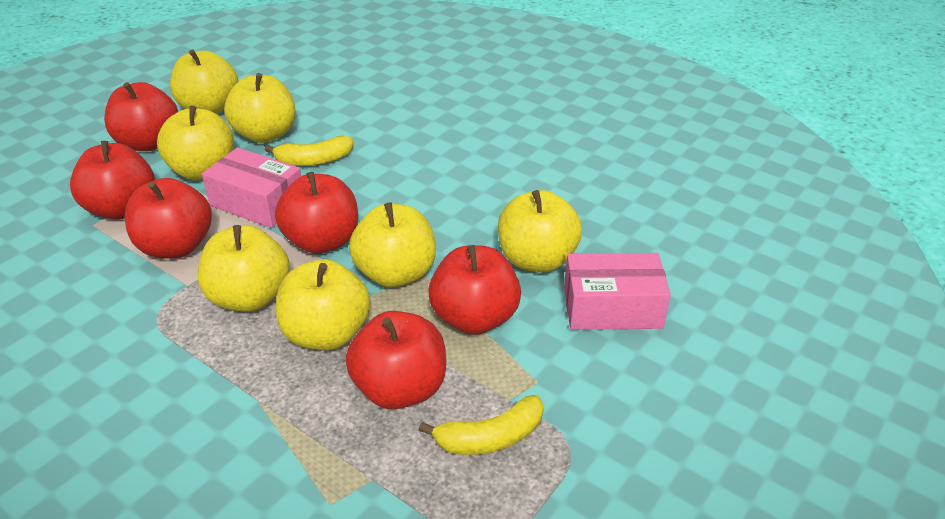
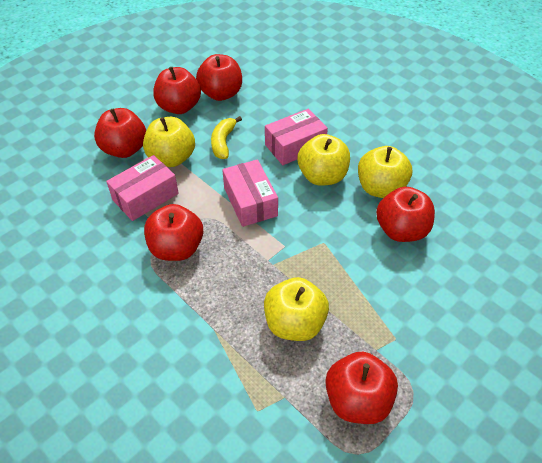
pink box: [202,147,301,228] [564,253,671,330] = 2 -> [106,155,179,221] [222,159,278,227] [265,109,328,165] = 3
yellow apple: [157,106,234,180] [170,49,239,114] [198,225,290,312] [224,73,295,143] [276,259,370,350] [349,203,436,288] [498,190,582,273] = 7 -> [143,117,195,167] [264,277,329,341] [298,134,350,186] [358,146,412,198] = 4
yellow banana: [264,136,353,166] [419,395,544,455] = 2 -> [211,116,242,159] = 1

